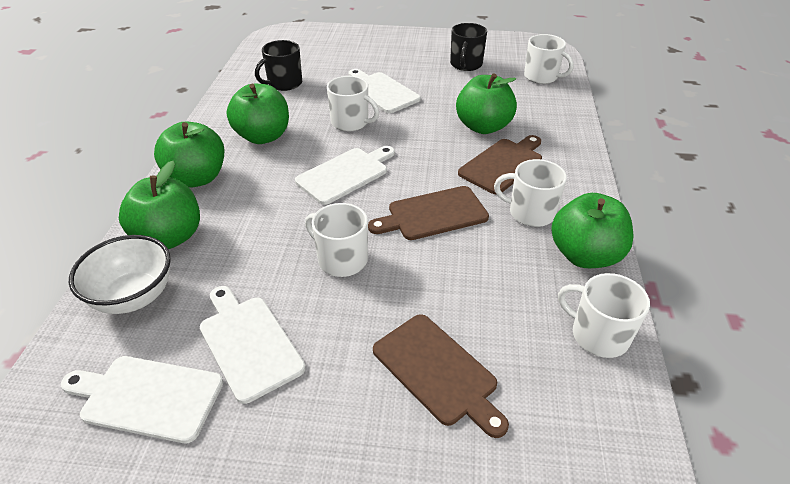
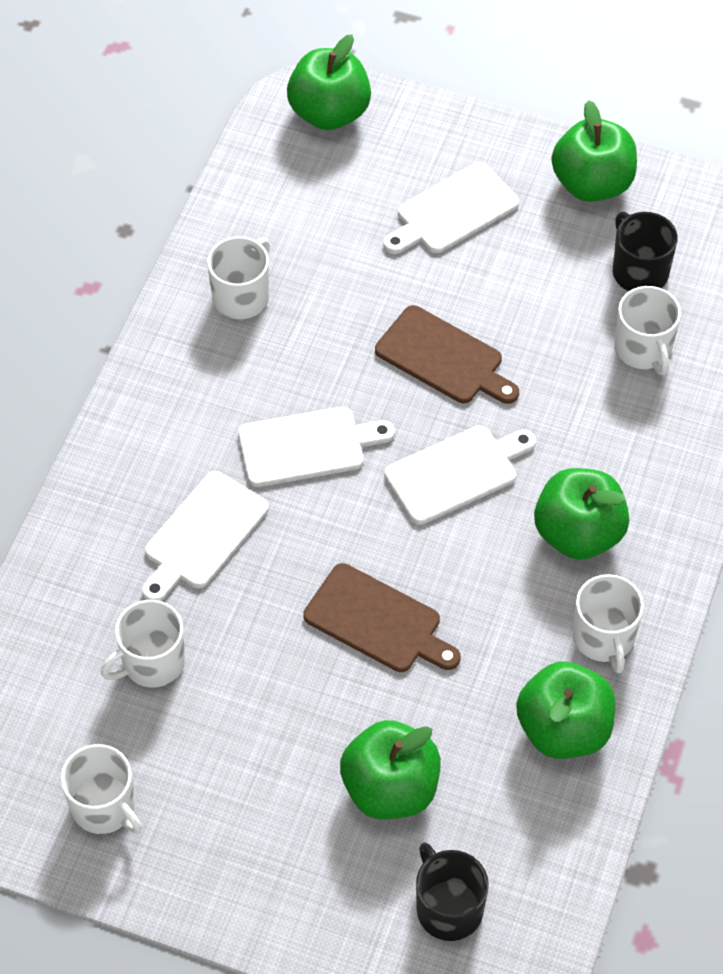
brown cutting board: [368,186,489,240] [373,314,509,438] [458,135,542,195] = 3 -> [303,563,461,672] [375,305,519,404] = 2
white bowl: [69,235,171,314] = 1 -> none = 0

